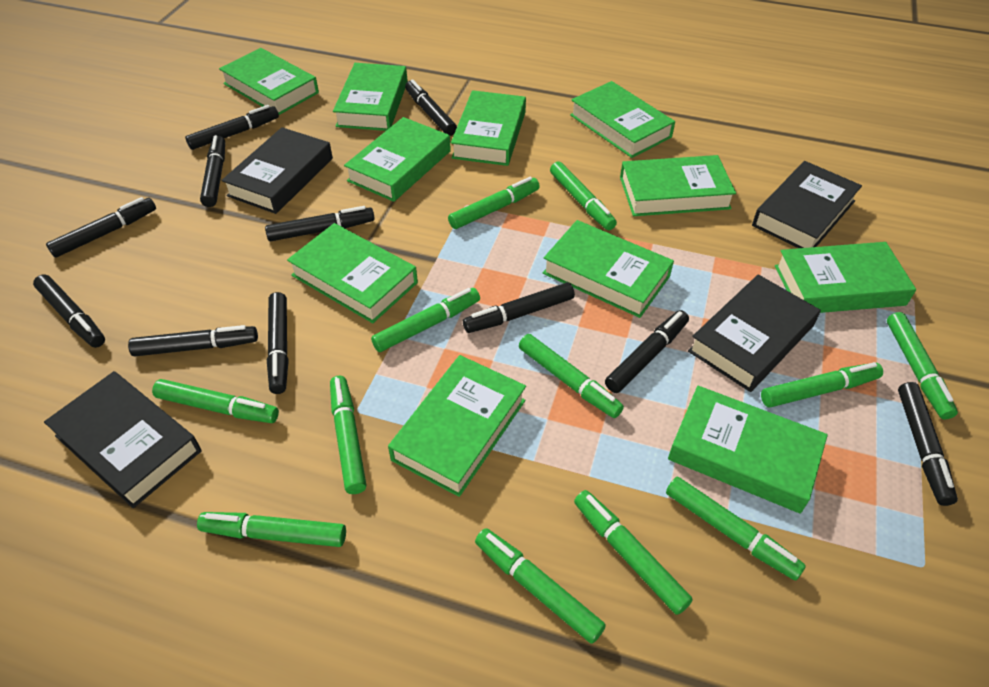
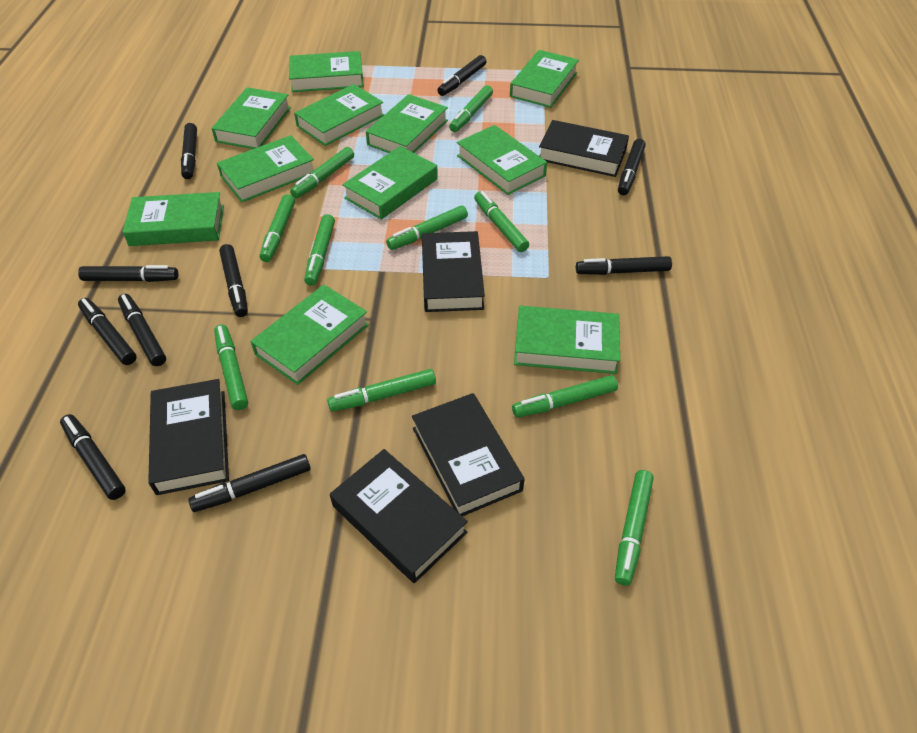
black book: [44,371,201,508] [221,127,333,214] [688,274,821,392] [752,161,862,248] = 4 -> [148,379,229,495] [330,449,468,583] [412,393,525,516] [422,231,485,312] [539,120,629,177] = 5
black marker: [33,274,105,348] [46,197,156,258] [128,325,258,356] [185,105,279,150] [200,135,225,207] [265,206,375,241] [267,292,289,394] [405,79,457,136] [463,282,575,333] [605,310,689,393] [898,382,958,506] = 11 -> [60,414,126,500] [78,265,179,282] [78,298,137,365] [118,294,166,366] [181,123,197,179] [188,454,311,512] [219,244,248,317] [437,55,486,96] [576,256,672,275] [618,139,646,195] = 10
green marker: [152,379,279,423] [197,512,346,547] [330,376,366,494] [371,288,480,352] [448,177,540,229] [475,528,606,644] [519,334,624,418] [550,161,617,230] [574,490,693,615] [666,477,806,580] [761,362,883,407] [887,312,958,420] = 12 -> [214,324,248,410] [260,194,295,262] [290,147,354,198] [304,214,335,286] [327,369,436,412] [386,205,468,250] [449,85,493,132] [474,191,529,252] [512,375,618,418] [615,470,654,586] = 10

